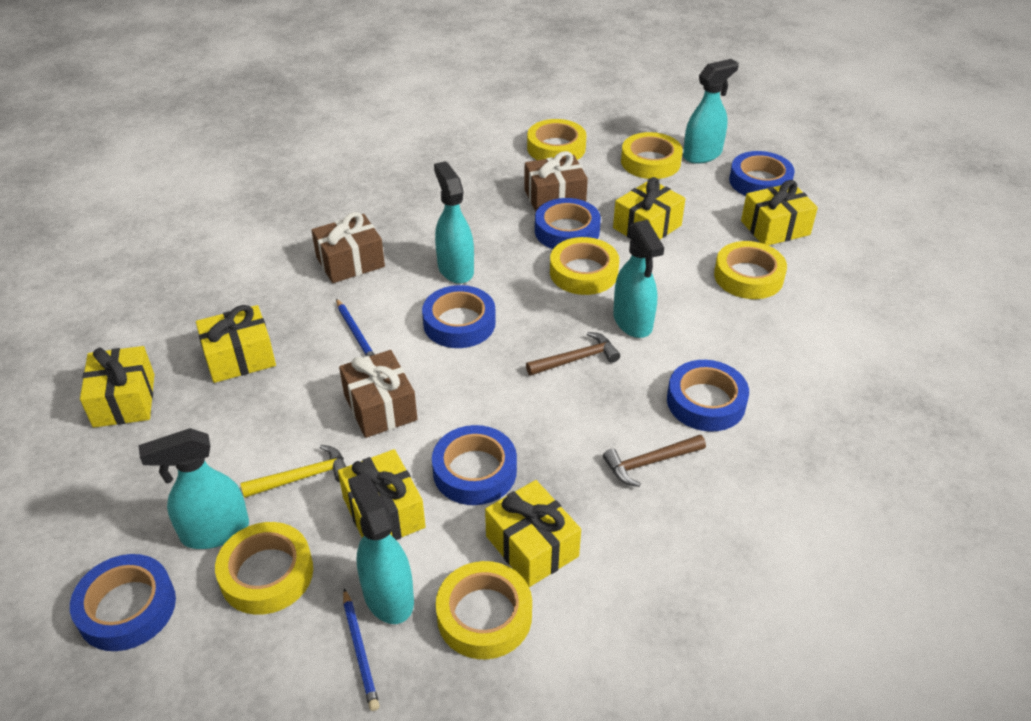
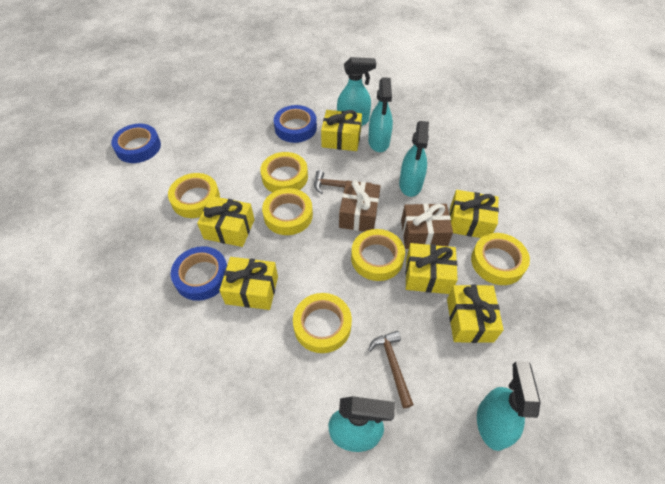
blue pencil: [336,299,375,356] [343,588,380,711] = 2 -> none = 0
blue tape: [70,554,176,651] [422,285,496,348] [432,425,517,505] [535,198,601,249] [667,360,749,432] [729,151,795,196] = 6 -> [111,124,161,163] [171,246,227,301] [274,105,317,143] = 3
brown gift: [311,212,385,283] [339,350,417,438] [524,151,588,212] = 3 -> [339,180,381,232] [401,203,453,249] = 2
yellow hammer: [240,445,346,498] = 1 -> none = 0

